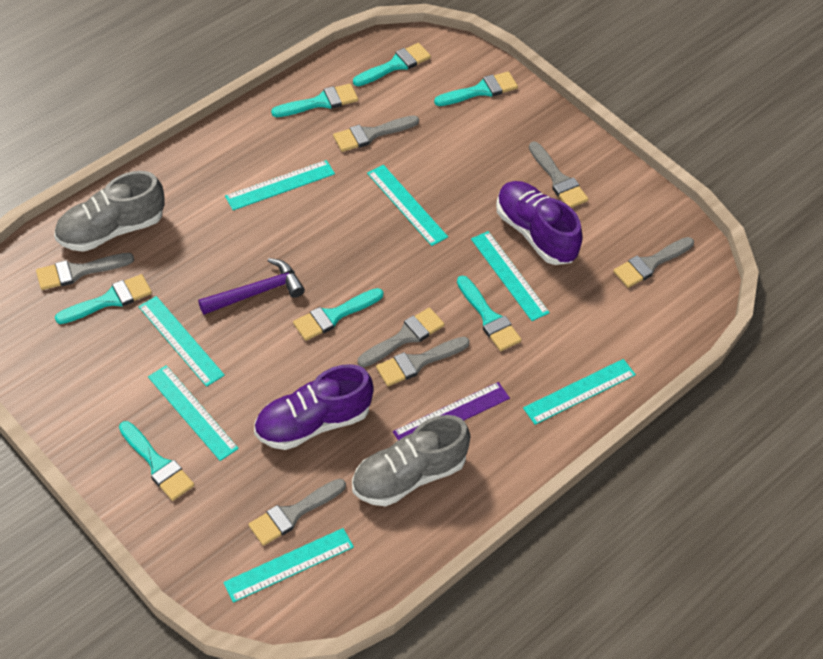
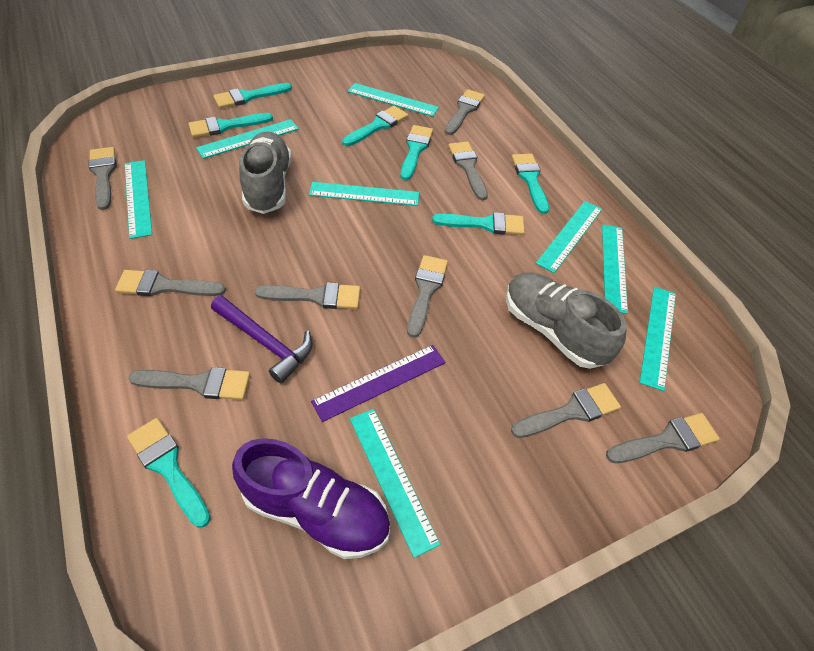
grey brush: [36,253,134,290] [248,479,346,546] [333,115,419,152] [358,308,445,367] [376,337,470,386] [529,141,588,208] [613,237,694,288] = 7 -> [88,147,117,210] [115,270,226,296] [128,367,250,400] [255,282,360,309] [407,255,448,338] [445,89,485,135] [448,142,488,200] [511,383,621,438] [606,413,720,463] = 9
purple shoe: [254,364,374,450] [496,181,583,265] = 2 -> [232,438,390,559] = 1
turquoise ruler: [138,296,225,387] [148,365,239,461] [223,528,354,603] [225,160,335,210] [367,165,448,246] [471,231,550,321] [523,359,636,425] = 7 -> [125,160,152,239] [196,119,299,159] [309,182,419,206] [348,83,439,117] [350,409,441,558] [536,201,602,273] [602,224,628,314] [639,287,676,391] = 8

